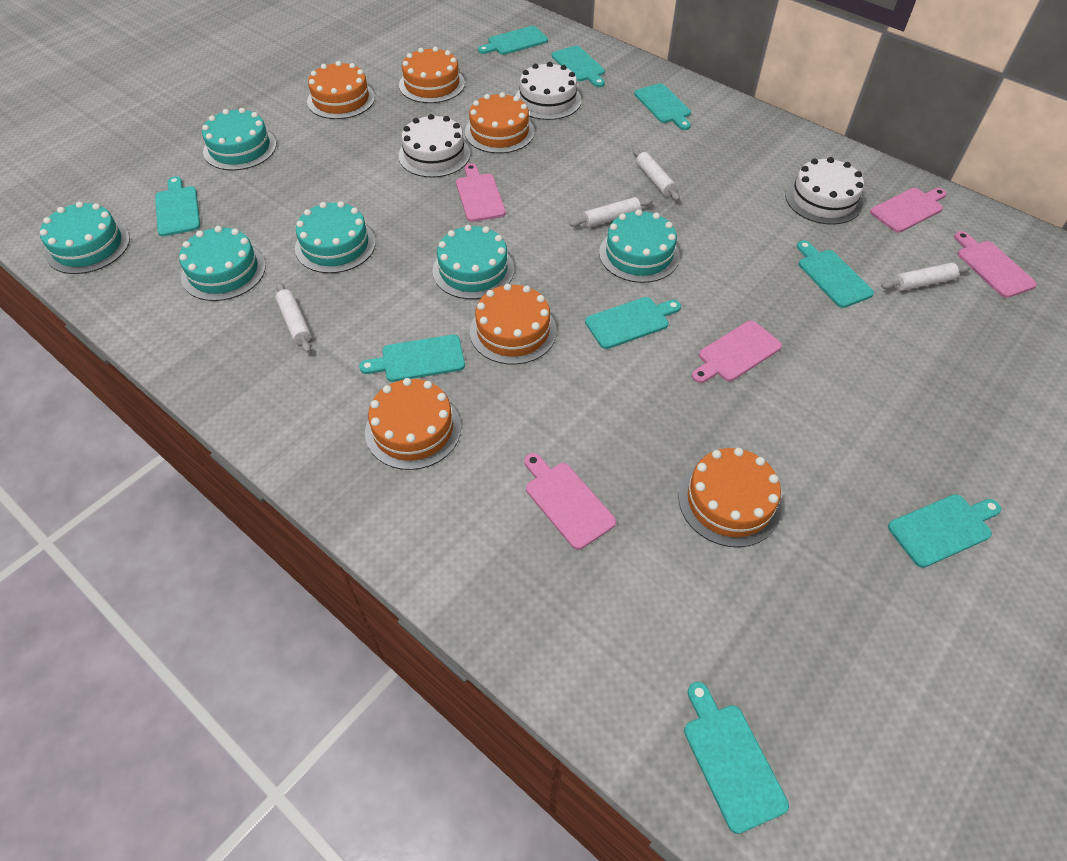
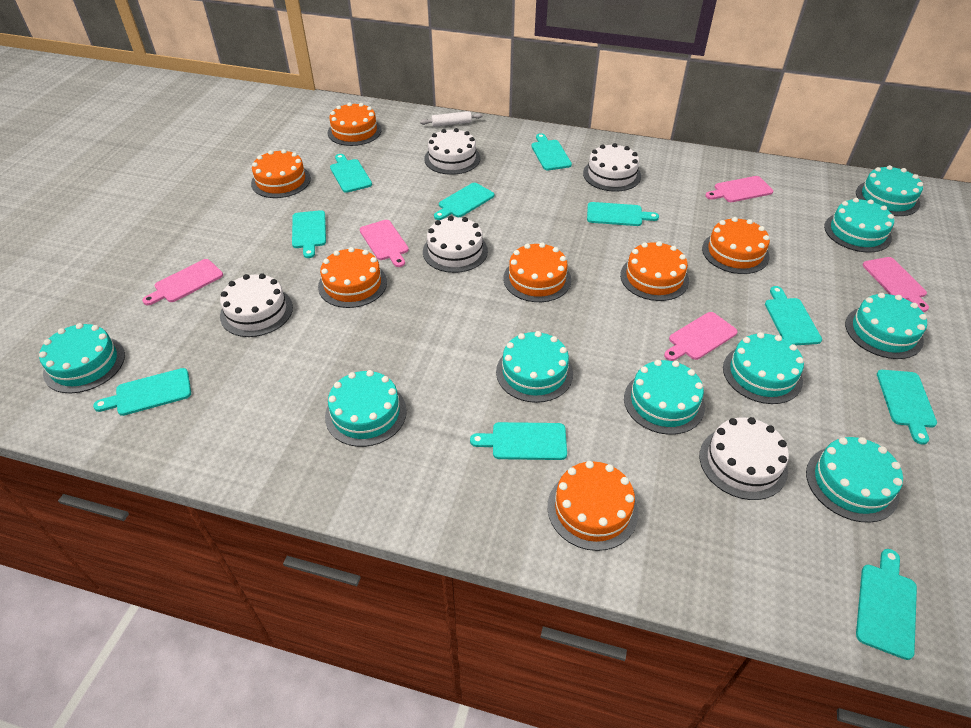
orange cake: [307,61,375,119] [365,378,461,470] [399,47,465,103] [465,92,535,153] [470,284,557,364] [678,448,782,547] = 6 -> [251,149,311,198] [318,247,387,308] [328,102,381,146] [503,242,571,302] [547,461,638,551] [620,241,689,301] [702,217,770,274] = 7
turquoise cake: [40,202,130,274] [179,226,266,301] [202,108,276,170] [295,201,376,273] [432,225,514,299] [599,209,680,283] = 6 -> [39,323,125,393] [325,370,407,447] [496,331,573,403] [624,360,705,435] [723,332,804,404] [806,437,903,523] [824,198,894,252] [845,293,927,359] [856,165,923,216] = 9
turquoise cutting board: [155,176,200,236] [359,335,465,382] [478,26,548,55] [552,46,605,87] [585,297,681,349] [634,83,691,130] [684,682,789,834] [797,240,874,308] [888,494,1001,568] = 9 -> [93,368,191,416] [292,210,326,258] [330,154,372,193] [434,183,494,220] [470,422,567,460] [531,133,572,170] [587,202,659,226] [765,286,822,345] [856,549,917,660] [877,370,937,445] = 10
white cake: [398,114,470,178] [515,62,582,120] [785,157,864,225] = 3 -> [220,273,293,337] [423,216,488,273] [424,128,481,175] [583,143,641,192] [700,417,789,500] = 5
white rolling pin: [275,282,311,353] [569,197,653,227] [633,148,680,201] [881,263,971,291] = 4 -> [420,111,482,127] = 1

